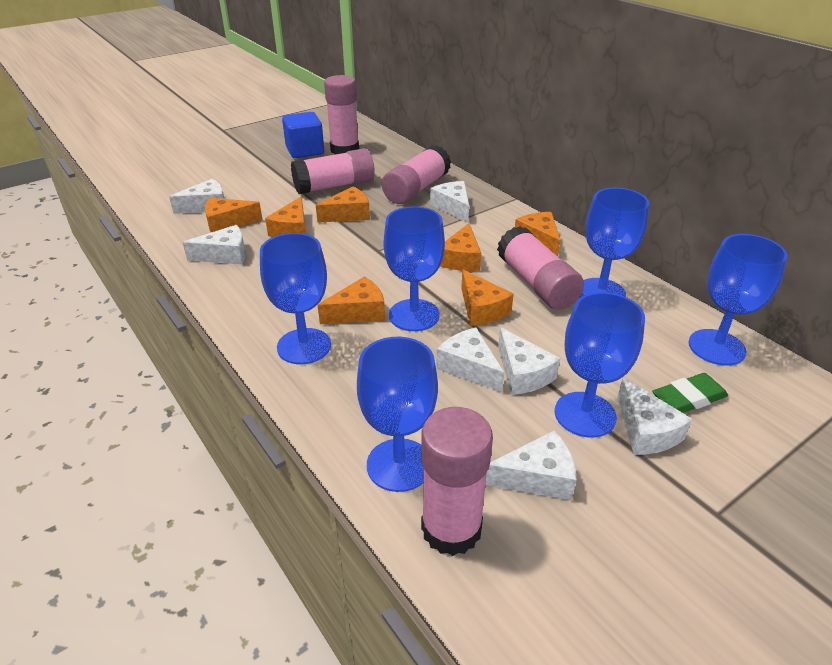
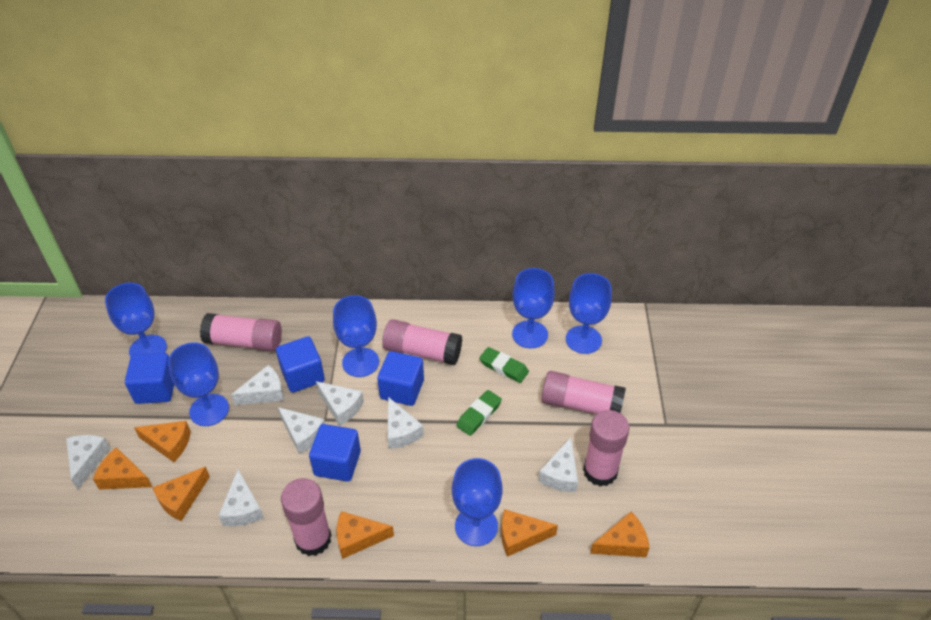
blue cube: [282,112,324,158] = 1 -> [125,353,174,404] [276,336,325,393] [309,424,361,482] [377,351,424,406] = 4
green eraser: [652,373,728,413] = 1 -> [456,390,502,436] [479,347,529,383] = 2
orange cheese: [205,198,262,232] [265,197,306,237] [316,187,370,223] [318,277,385,324] [440,223,481,271] [461,270,514,326] [515,212,560,257] = 7 -> [93,447,152,490] [134,421,191,462] [152,466,210,521] [337,511,394,559] [501,509,558,557] [590,512,650,557] = 6

